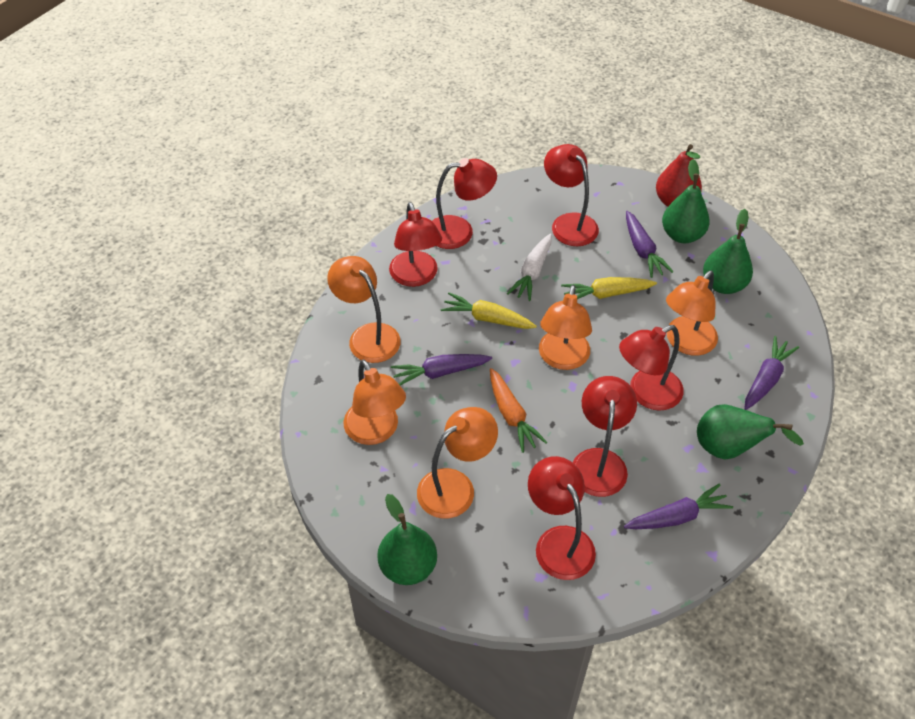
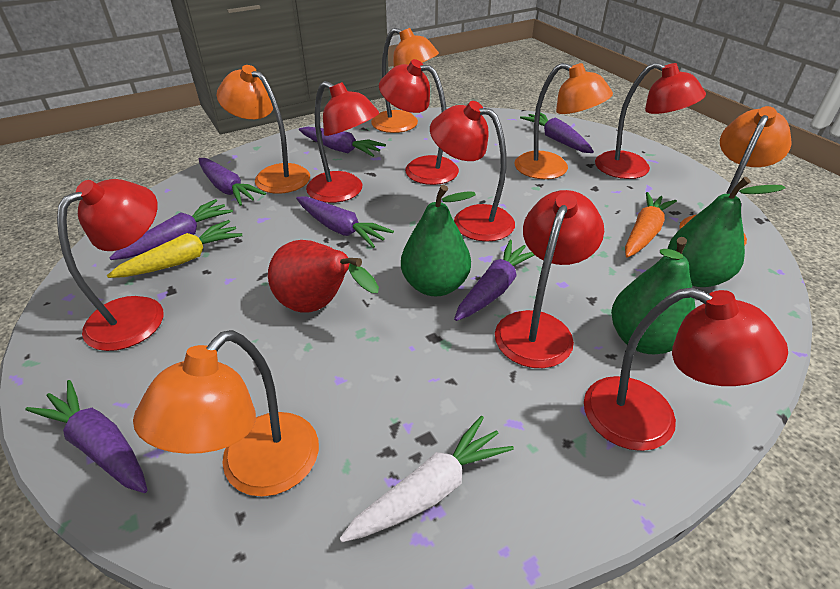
green pear: [377,494,437,585] [662,159,710,243] [697,404,804,459] [703,209,753,294] = 4 -> [401,185,476,296] [611,237,696,354] [668,177,786,287] = 3
purple carrot: [391,354,492,385] [624,484,733,529] [626,211,674,278] [744,336,799,410] = 4 -> [25,380,148,493] [110,199,233,260] [199,158,266,206] [296,196,394,248] [299,127,386,157] [454,240,534,321] [520,113,594,153] = 7
red lamp: [389,202,442,287] [432,158,497,249] [528,456,596,580] [544,144,599,246] [572,376,637,497] [619,325,683,411] = 6 -> [57,179,163,351] [306,81,379,203] [379,59,459,185] [430,101,515,242] [495,190,604,368] [584,287,788,451] [595,63,706,179] = 7
yellow carrot: [441,292,537,329] [561,277,657,299] = 2 -> [107,220,242,278] = 1

